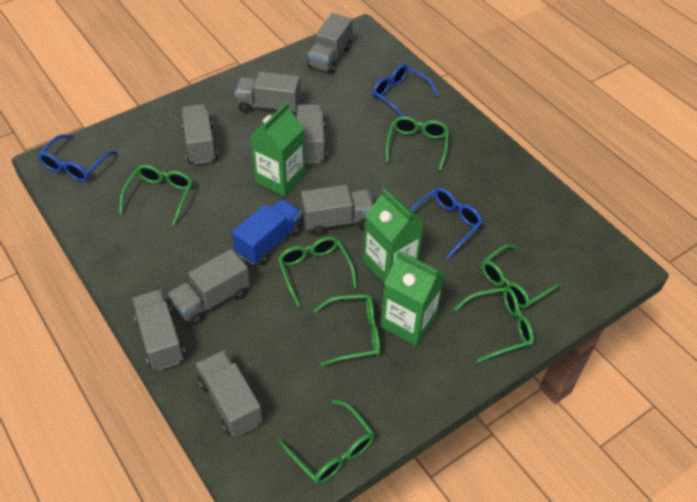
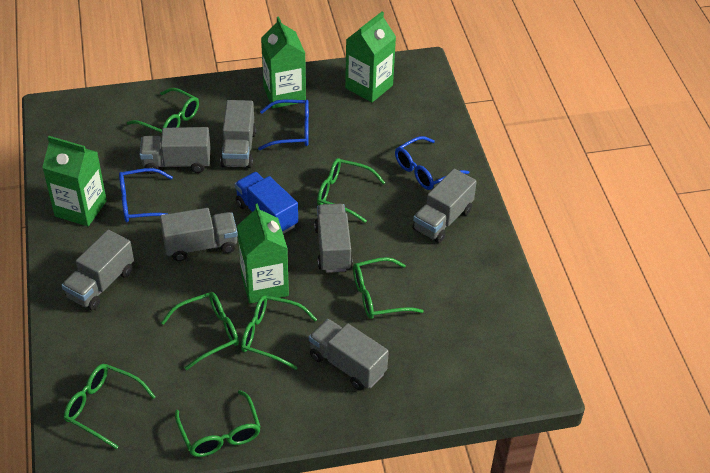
green carton: [250,102,305,197] [363,188,424,283] [381,251,445,346] = 3 -> [42,136,107,226] [237,204,289,304] [261,16,306,108] [345,11,396,102] = 4
grey truck: [133,289,185,370] [168,249,250,325] [182,104,218,165] [196,350,263,437] [235,72,301,112] [297,104,327,163] [301,185,374,236] [308,13,353,74] = 8 -> [62,230,134,310] [140,127,210,174] [160,208,238,261] [220,100,256,168] [309,319,389,390] [314,204,353,273] [412,169,477,243] = 7

